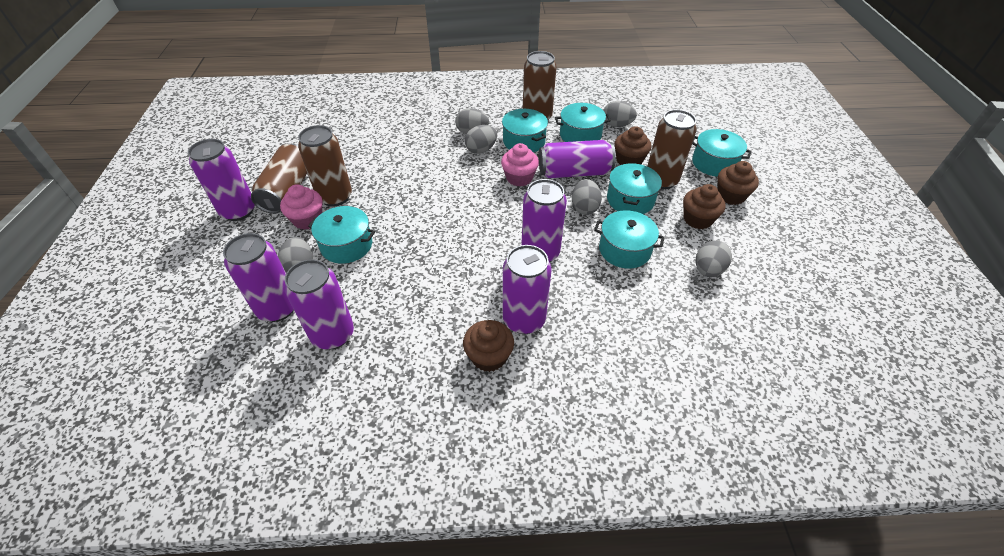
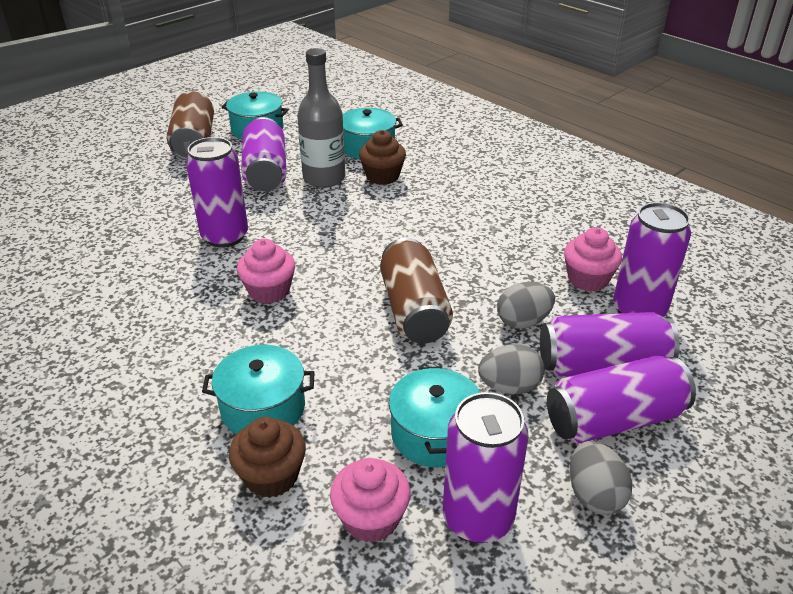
brown can: [251,144,307,214] [298,125,352,206] [523,51,557,120] [647,109,697,189] = 4 -> [167,91,214,160] [380,238,453,344] = 2
brown cupcake: [463,320,514,372] [615,126,651,165] [683,184,725,229] [717,161,759,205] = 4 -> [229,417,306,498] [359,130,406,185] = 2
grey bottle: none = 0 -> [297,48,345,188] = 1
grey egg: [278,237,313,273] [455,108,489,134] [465,125,497,154] [572,179,602,215] [603,101,637,127] [696,240,732,277] = 6 -> [478,344,545,394] [497,282,555,329] [569,441,632,515] = 3
pink cupcake: [280,184,322,230] [501,143,539,186] = 2 -> [237,239,295,304] [330,458,410,543] [564,227,622,292] = 3
turquoise pot: [308,206,375,264] [502,109,548,153] [555,103,611,142] [594,210,665,269] [607,163,662,214] [692,129,752,177] = 6 -> [202,345,315,435] [221,92,289,139] [343,108,403,159] [389,367,481,467] = 4

